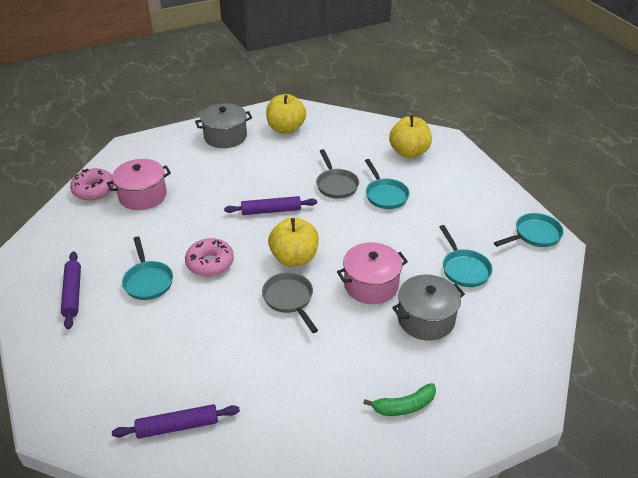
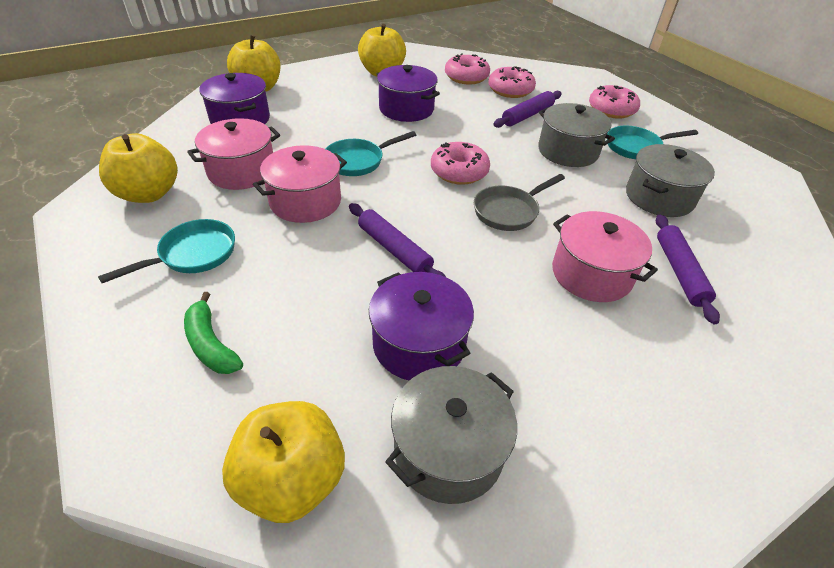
grey pan: [262,272,318,333] [316,149,359,199] = 2 -> [474,174,565,231] = 1
grey pot: [195,103,252,148] [392,274,465,341] = 2 -> [385,366,517,504] [538,103,615,167] [626,144,715,217] = 3
pink donut: [70,168,115,200] [185,238,234,276] = 2 -> [431,142,490,185] [445,53,490,84] [488,66,536,98] [589,85,640,119] = 4
pink pot: [107,159,171,210] [337,242,408,304] = 2 -> [187,118,280,190] [253,145,347,223] [552,211,658,302] = 3
purple pot: none = 0 -> [199,73,270,124] [369,272,474,381] [376,65,440,122] = 3
turquoise pan: [122,236,173,300] [365,159,409,209] [440,225,493,287] [494,213,564,247] = 4 -> [98,219,235,283] [326,131,416,176] [607,126,698,159] = 3
yellow apple: [266,94,306,134] [268,217,319,266] [389,115,432,158] = 3 -> [99,133,178,203] [222,401,345,523] [227,35,281,92] [358,24,406,76] = 4

